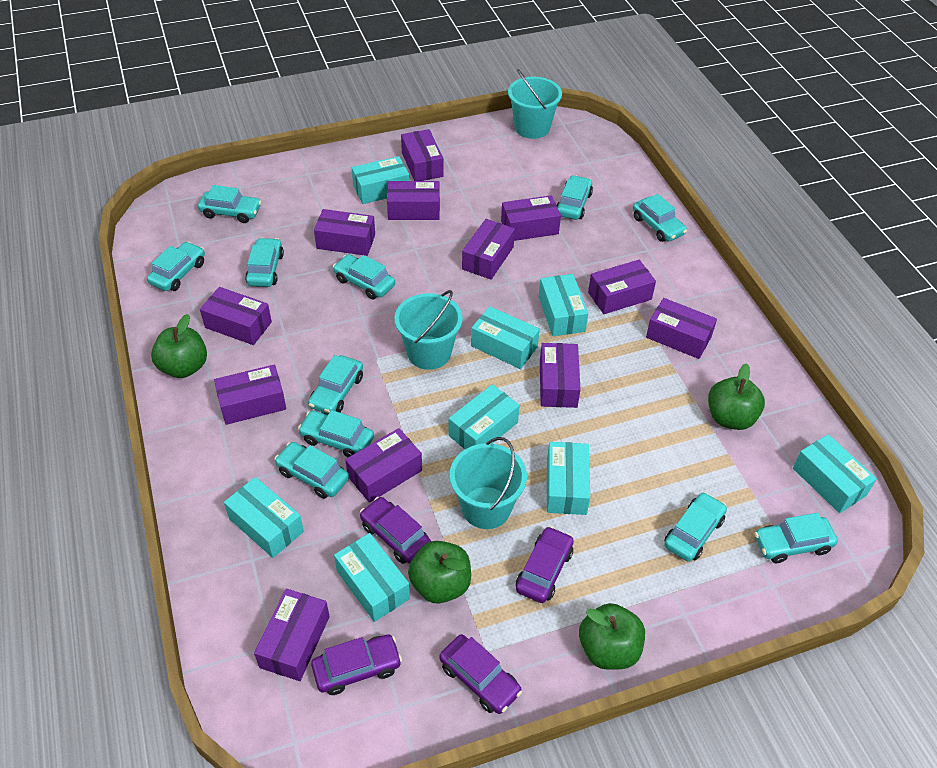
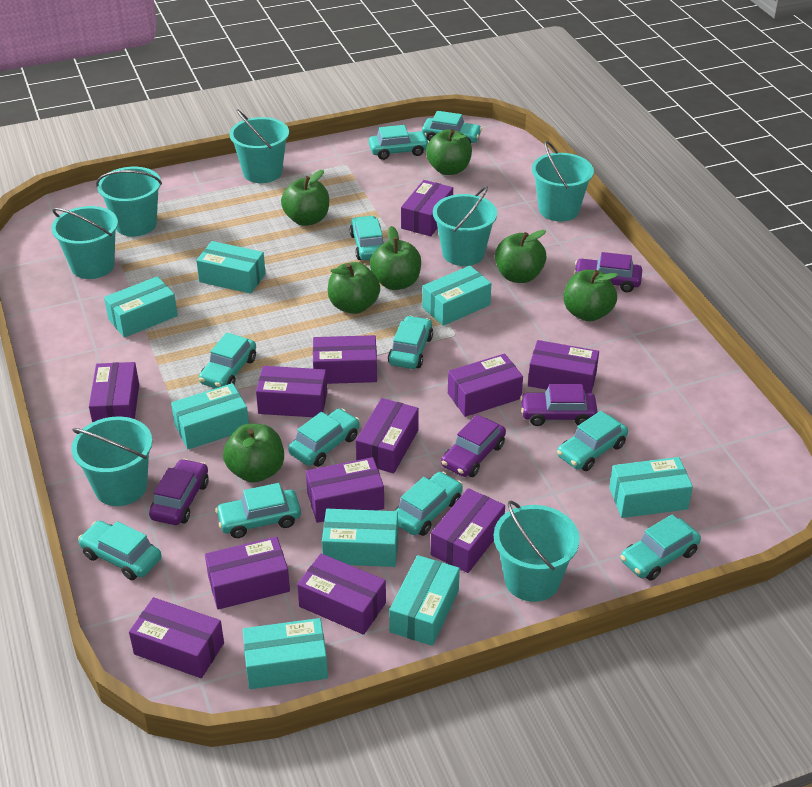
green apple: [151,314,207,378] [408,541,471,604] [579,603,645,670] [708,363,765,430] = 4 -> [223,424,284,483] [281,170,329,226] [328,262,380,314] [370,226,421,290] [426,129,472,175] [495,230,547,283] [563,270,618,322] = 7
turquoise bucket: [394,290,463,370] [450,437,527,529] [508,69,562,139] = 3 -> [51,206,118,279] [71,416,152,506] [96,167,162,236] [229,109,289,183] [433,186,497,266] [494,500,580,602] [532,141,594,221] = 7

